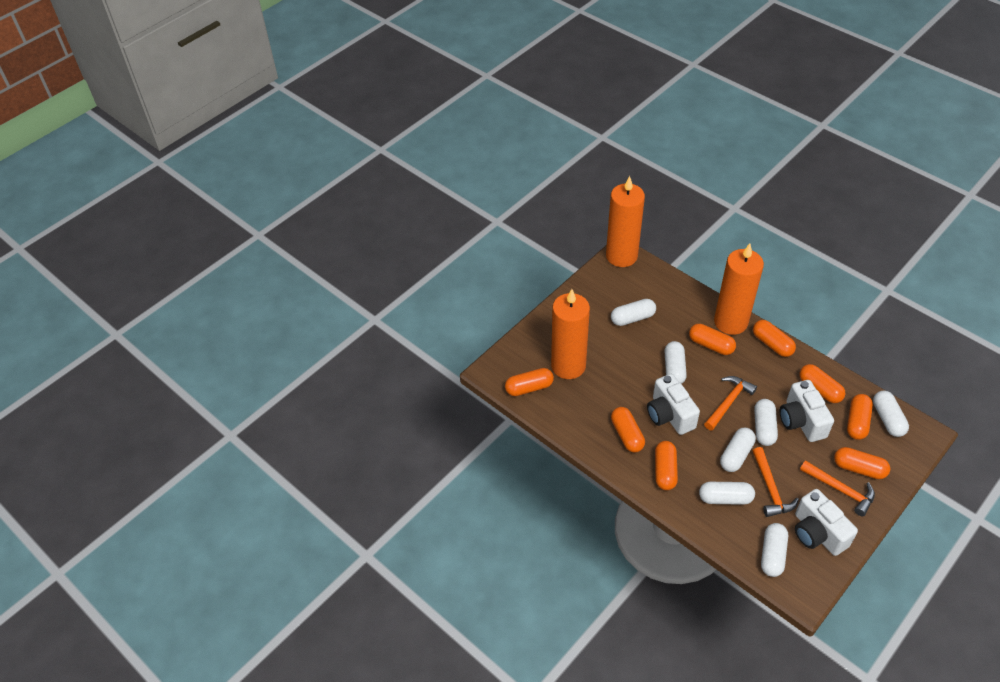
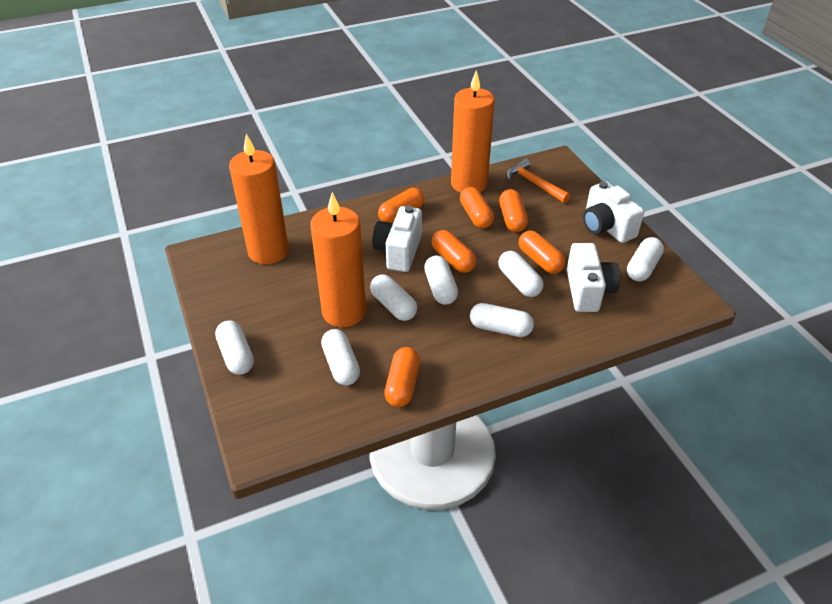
orange capsule: [505,368,554,396] [611,407,645,453] [655,441,678,490] [689,324,736,355] [753,320,796,357] [799,364,846,403] [834,447,890,479] [847,394,873,440] = 8 -> [378,188,424,223] [384,347,420,407] [431,230,476,273] [460,187,494,229] [499,189,528,232] [519,231,566,274] = 6
orange hammer: [704,376,757,431] [753,447,799,517] [800,460,875,517] = 3 -> [506,158,570,203] = 1

